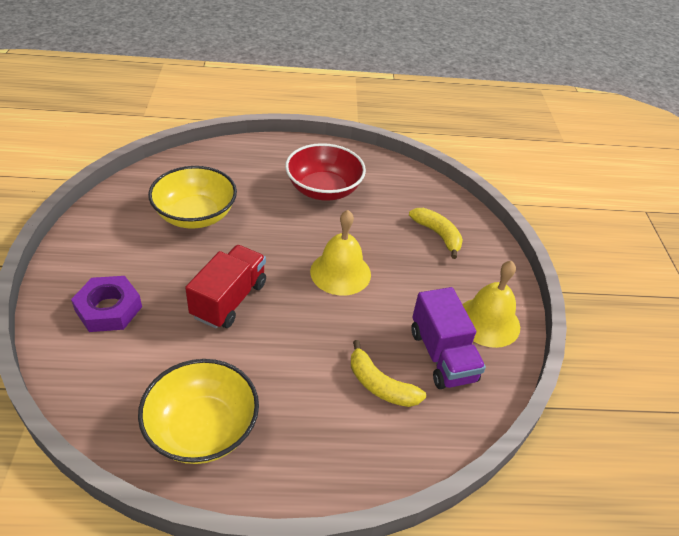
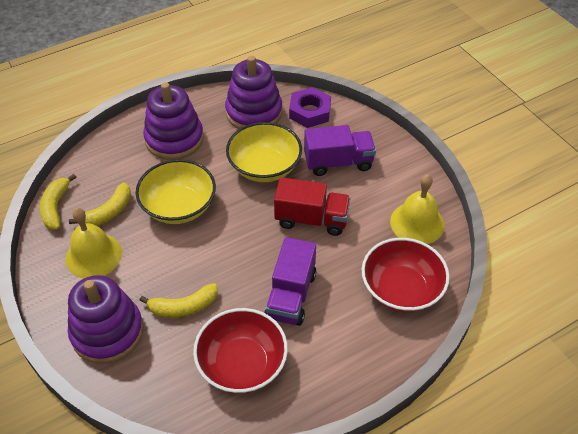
purple stacking toy: none = 0 -> [68,275,144,364] [143,82,204,160] [225,56,282,129] = 3
purple truck: [411,287,486,389] = 1 -> [264,237,316,326] [304,125,376,176] = 2
red bowl: [285,143,366,201] = 1 -> [193,308,288,393] [362,238,450,313] = 2
yellow banana: [351,340,426,407] [409,208,463,259] = 2 -> [40,174,76,230] [69,183,131,226] [139,283,218,318] = 3

